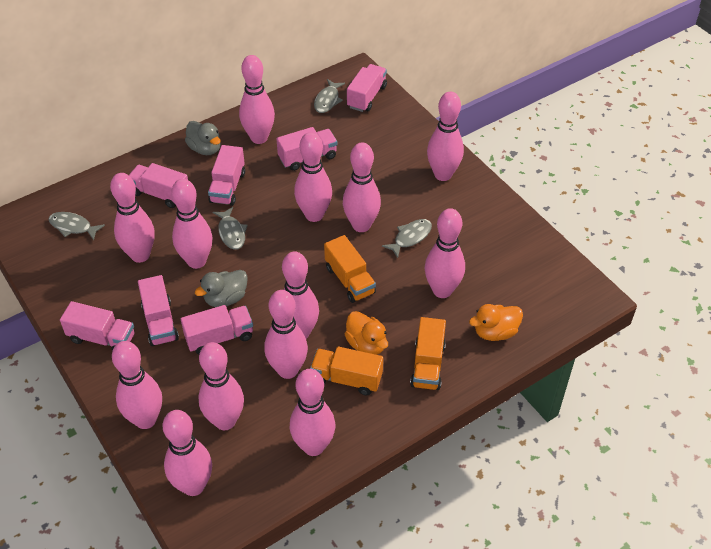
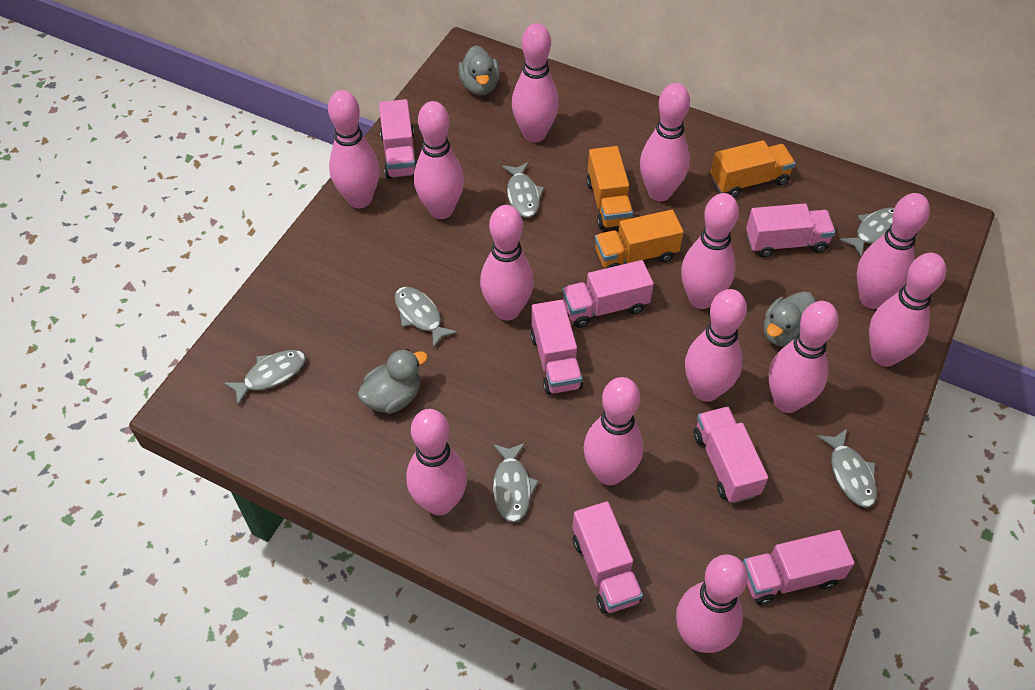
grey duck: [185,121,221,155] [195,270,248,307] = 2 -> [357,349,428,414] [458,45,500,95] [764,291,815,347] = 3
grey fish: [48,212,105,240] [213,207,248,250] [314,79,345,113] [382,219,432,258] = 4 -> [224,350,306,405] [394,287,458,348] [493,442,539,523] [502,162,544,218] [817,429,877,508] [840,208,894,257] = 6
orange duck: [345,311,388,355] [469,304,523,341] = 2 -> none = 0

